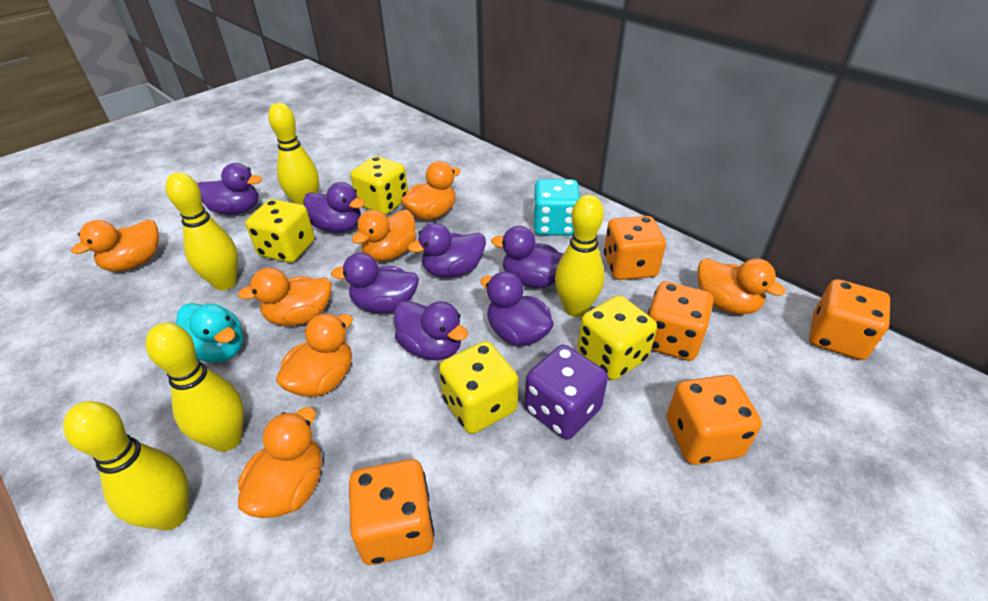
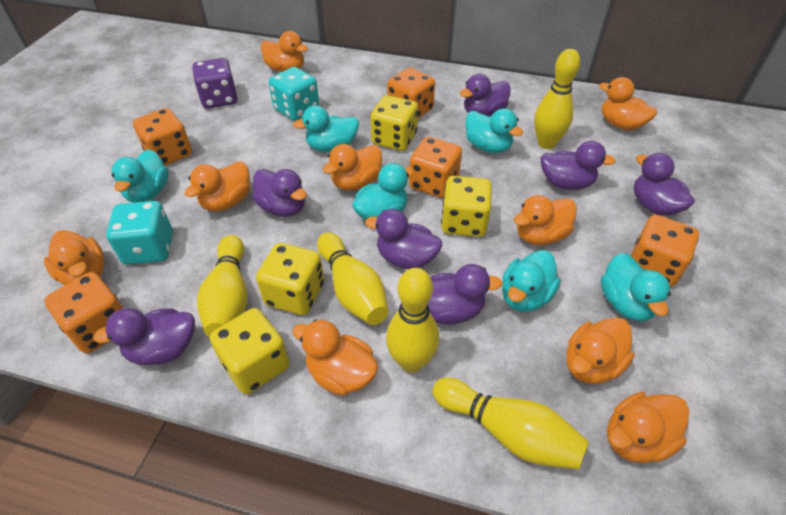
orange duck: [71,219,159,272] [238,268,332,326] [238,407,322,518] [276,313,353,397] [352,210,416,261] [401,161,461,220] [698,258,786,315] = 7 -> [44,230,104,285] [184,161,250,211] [261,31,308,72] [292,320,378,396] [323,144,382,191] [514,195,577,245] [566,317,635,384] [599,77,657,130] [607,392,689,463] = 9
turquoise dice: [533,179,580,236] = 1 -> [106,201,173,265] [269,67,319,121] = 2
turquoise duck: [176,303,243,363] = 1 -> [112,149,169,202] [293,105,359,152] [352,163,414,220] [465,108,523,153] [502,250,561,312] [601,253,671,321] = 6

